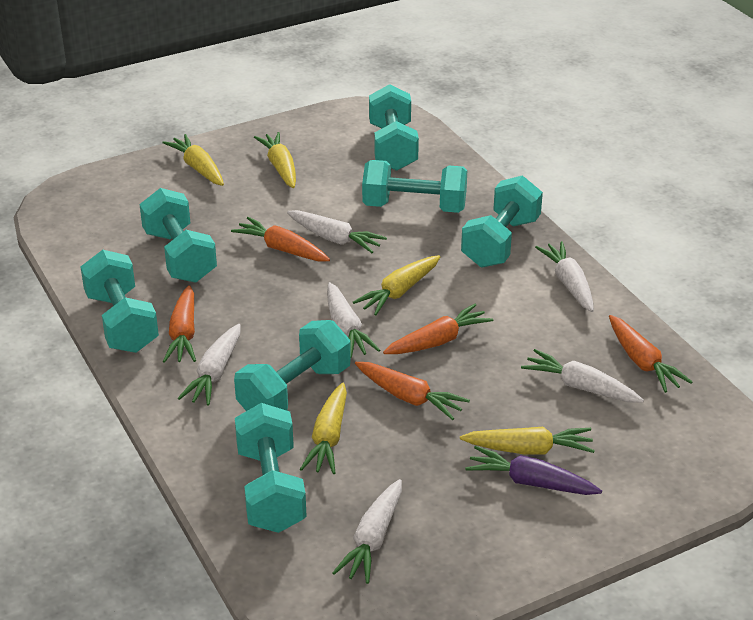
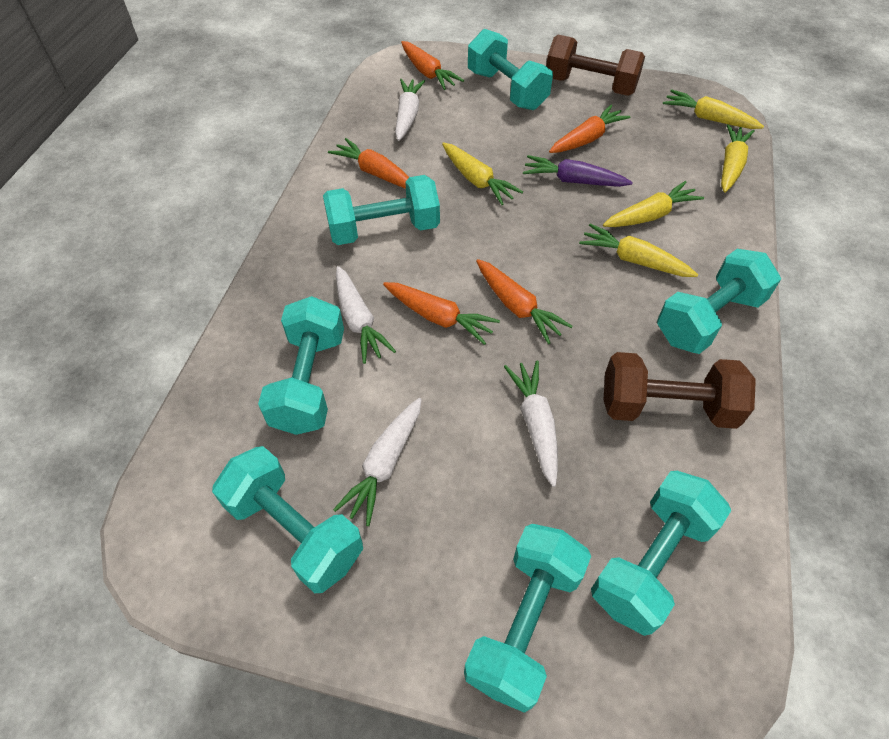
brown dumbbell: none = 0 -> [546,35,645,96] [604,352,756,429] = 2
white carrot: [177,324,241,406] [287,210,387,253] [327,282,380,358] [332,479,402,584] [521,349,644,403] [535,241,594,312] = 6 -> [333,398,422,526] [336,266,396,364] [395,79,425,141] [504,361,558,487] = 4

